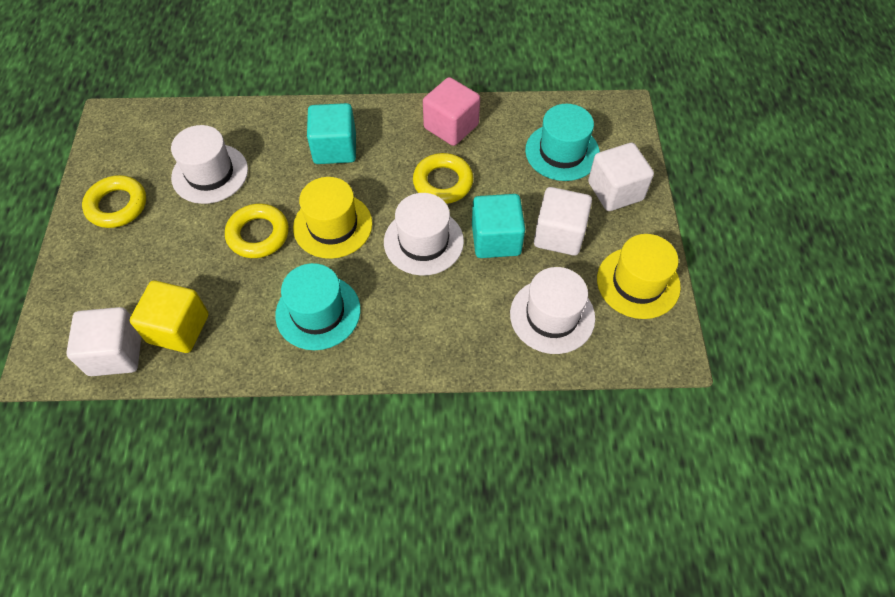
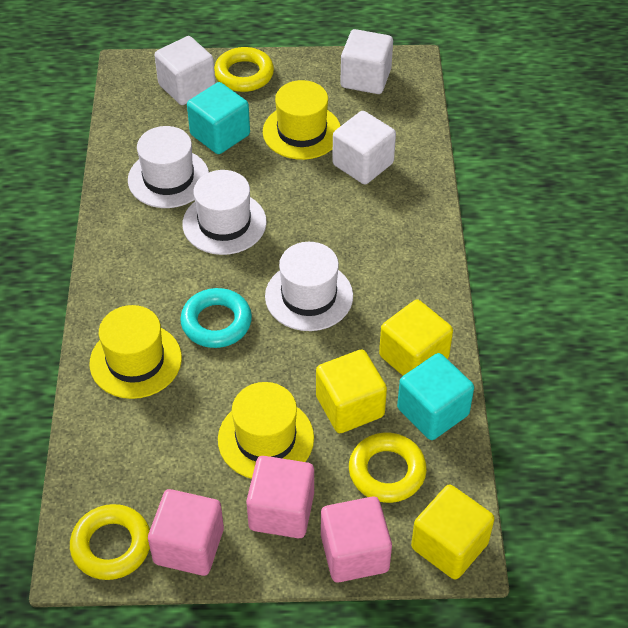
pink cube: [423,77,480,146] = 1 -> [148,489,224,576] [246,456,314,538] [321,497,392,582] = 3
turquoise hat: [275,263,361,350] [525,104,600,181] = 2 -> none = 0
turquoise ring: none = 0 -> [180,288,252,348] = 1
yellow cube: [130,280,209,353] = 1 -> [316,349,387,433] [379,300,453,376] [411,485,495,580] = 3
yellow hat: [293,177,372,259] [597,234,681,319] = 2 -> [90,305,182,399] [218,382,314,479] [263,80,341,160] = 3

